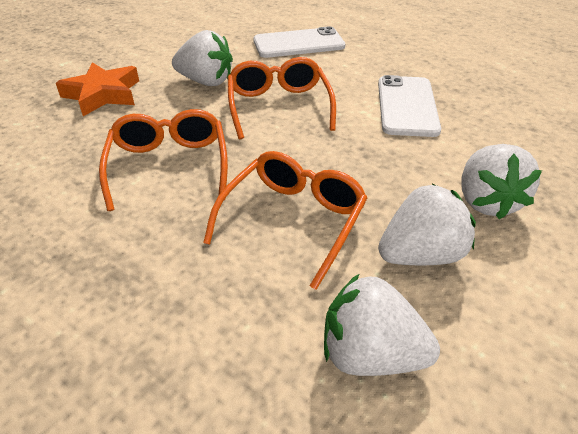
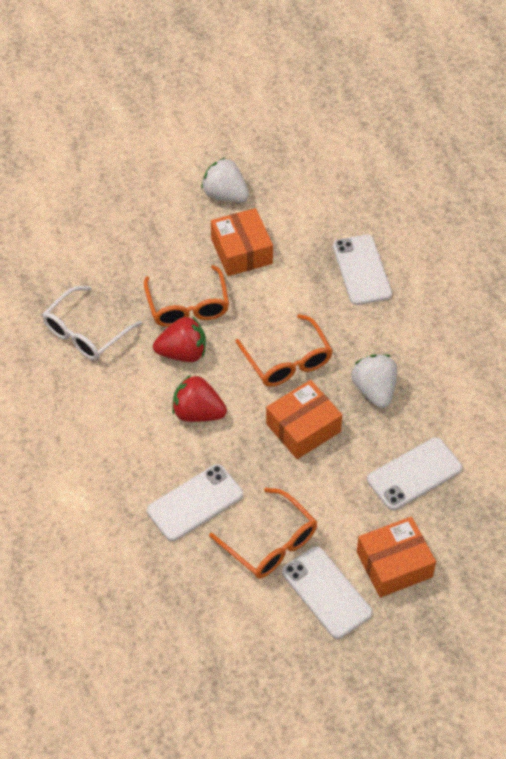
orange box: none = 0 -> [211,208,273,276] [266,380,342,459] [357,517,436,598] = 3
orange star: [56,62,139,116] = 1 -> none = 0
red strawberry: none = 0 -> [153,317,206,362] [172,375,227,422] = 2
white glasses: none = 0 -> [42,286,142,360] = 1
white phone: [253,26,345,58] [378,75,441,137] = 2 -> [147,464,243,541] [282,546,373,639] [333,235,392,305] [367,437,462,510] = 4
white strawberry: [172,30,233,86] [324,273,440,376] [378,184,476,266] [462,144,542,220] = 4 -> [201,157,249,203] [352,354,397,408] = 2

